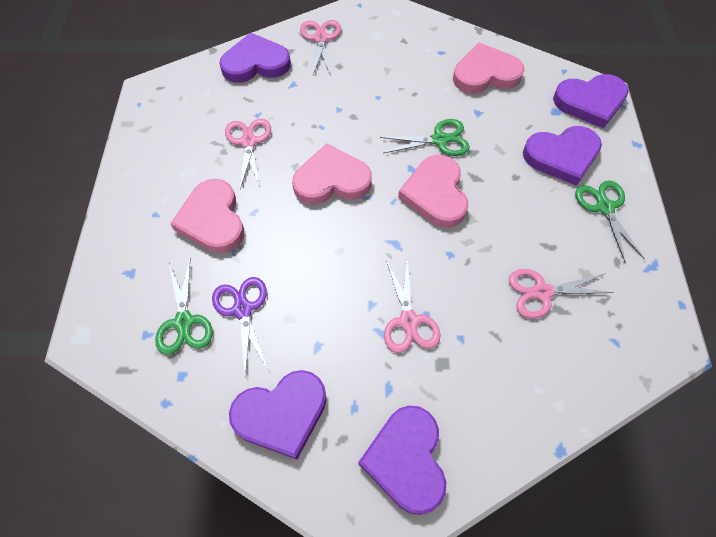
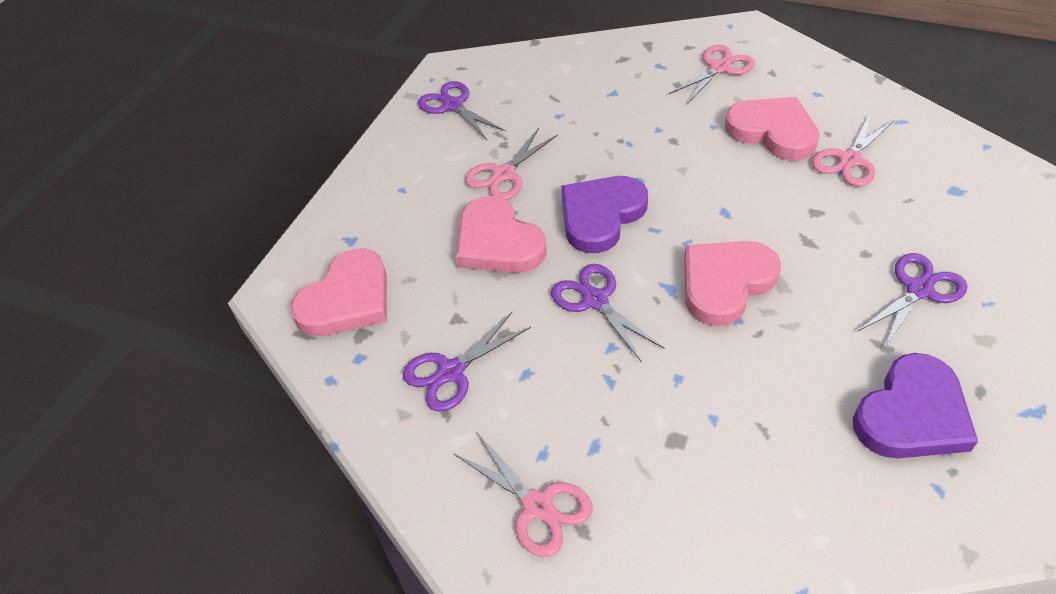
green scissors: [155,260,213,355] [380,119,470,156] [575,180,645,263] = 3 -> none = 0
purple heart: [219,33,291,83] [229,370,327,460] [358,405,446,515] [523,126,602,186] [553,74,629,128] = 5 -> [562,176,648,253] [853,353,978,459] = 2
purple scissors: [212,277,269,376] = 1 -> [403,312,531,411] [418,81,506,140] [551,264,665,363] [857,253,967,349] = 4

